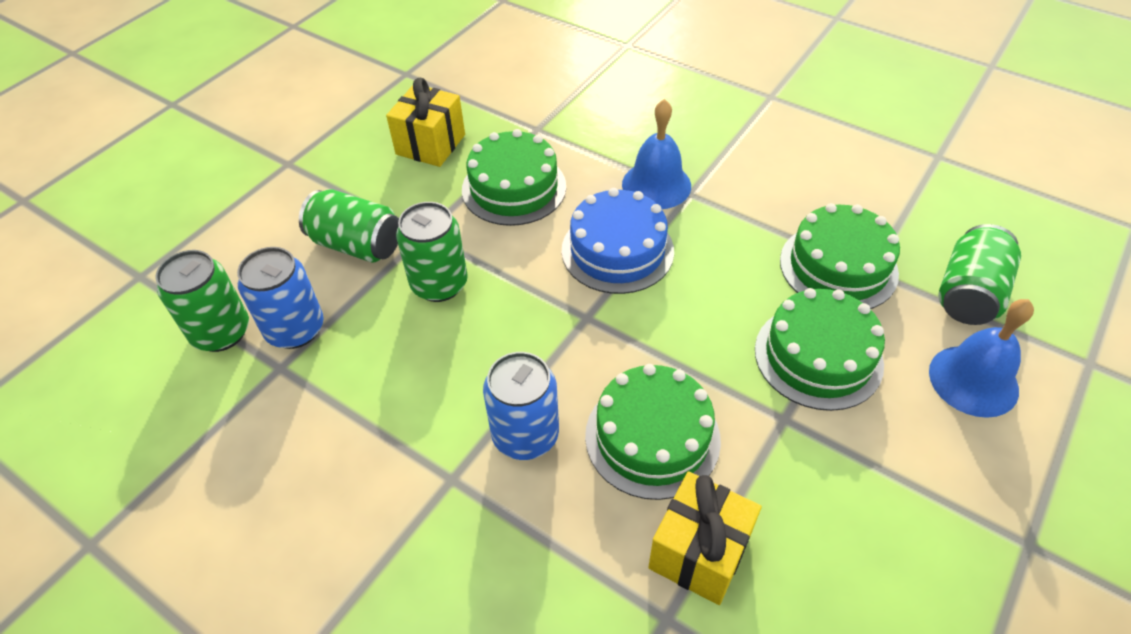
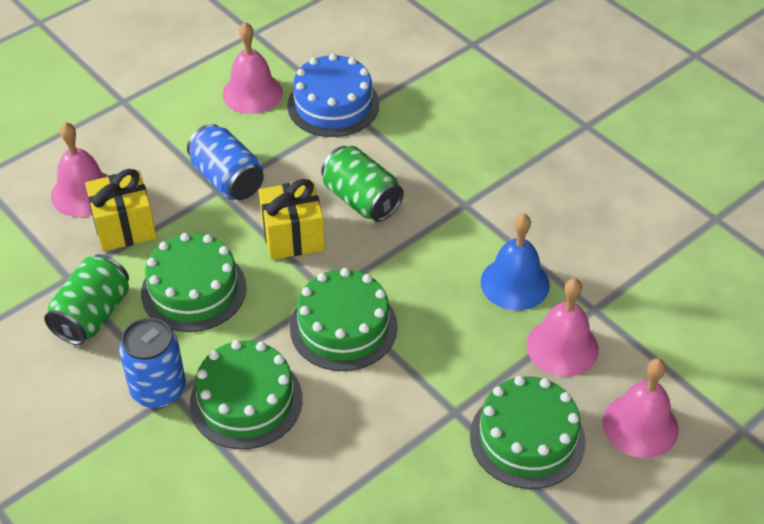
blue bell: [622,99,691,209] [929,299,1034,418] = 2 -> [481,214,550,310] = 1
green can: [155,250,249,352] [299,189,399,263] [396,202,468,302] [938,224,1021,325] = 4 -> [44,254,129,345] [321,146,404,222] = 2
pink bell: none = 0 -> [51,122,108,217] [222,22,283,114] [526,278,599,377] [602,358,679,458] = 4

